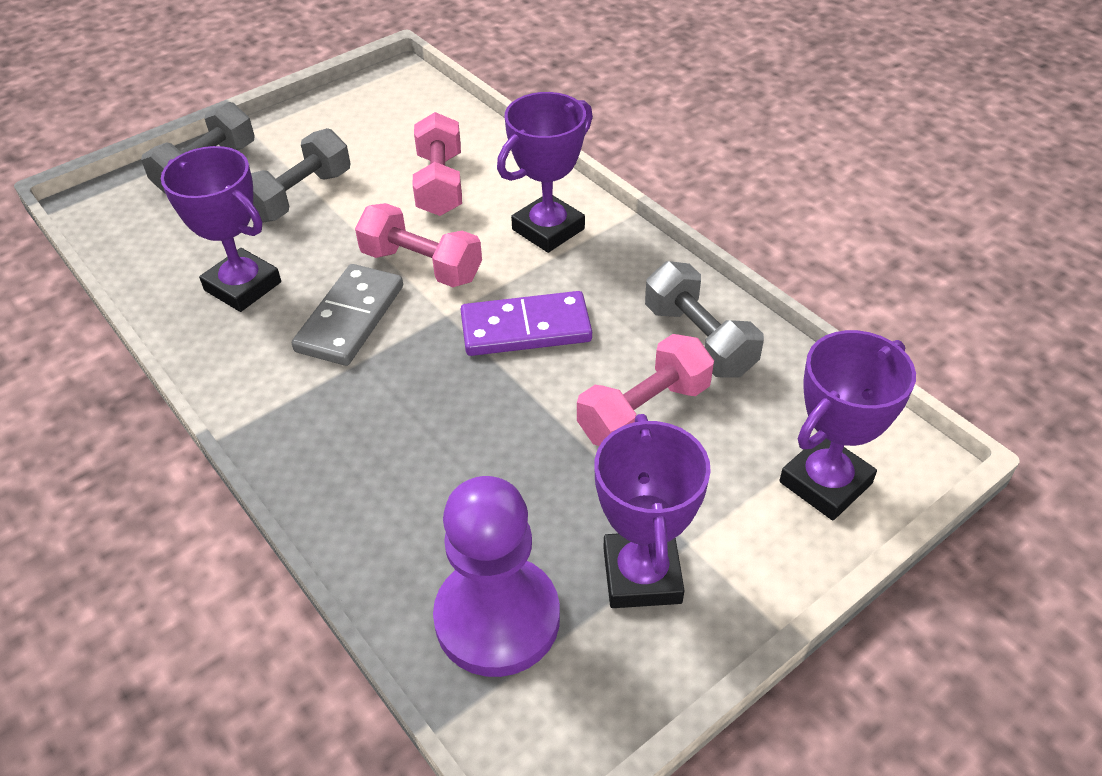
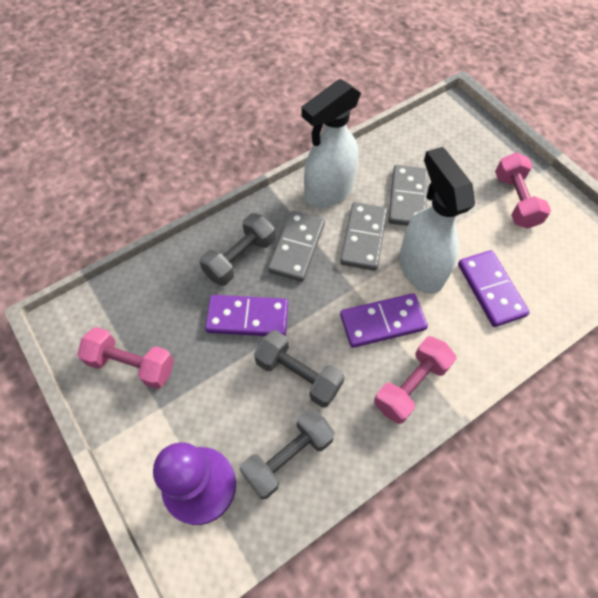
grey domino: [292,264,403,366] = 1 -> [268,211,325,282] [340,202,387,271] [388,165,428,226] = 3
purple domino: [460,291,592,356] = 1 -> [205,295,288,336] [340,293,428,348] [458,250,530,327] = 3
purple trophy: [161,146,281,312] [497,92,593,253] [594,414,711,608] [779,330,916,520] = 4 -> none = 0
white spray bottle: none = 0 -> [301,79,361,208] [399,147,475,294] = 2

